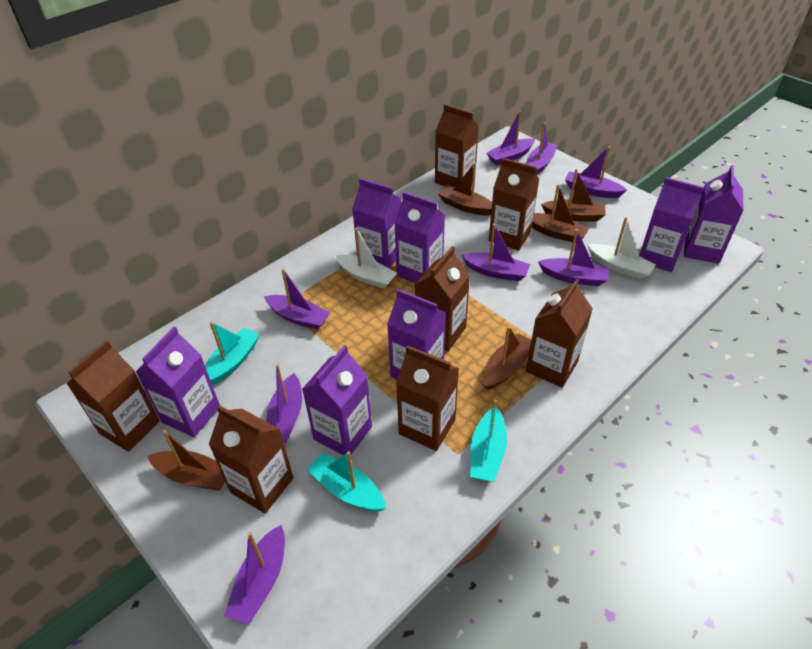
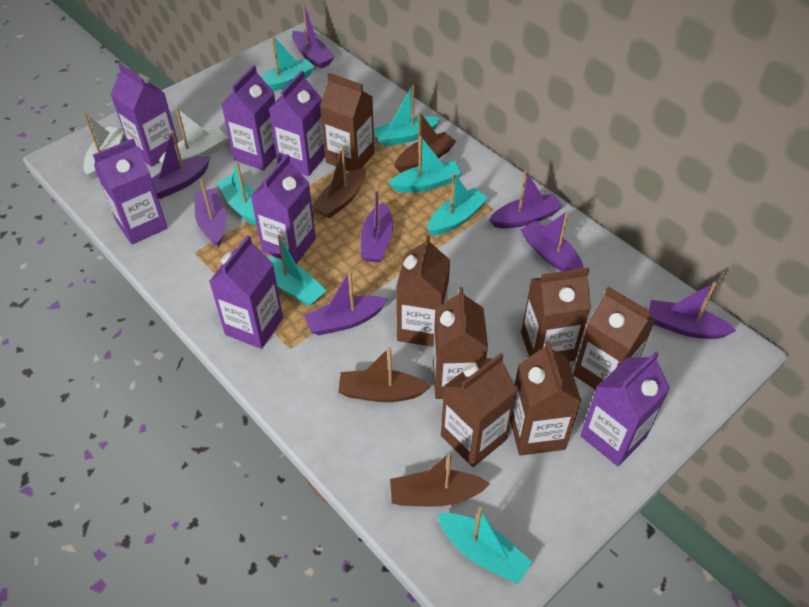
brown boat: [148,430,225,491] [438,163,492,216] [482,326,531,390] [532,184,589,243] [541,169,606,222] = 5 -> [312,146,366,218] [338,347,431,402] [390,453,490,507] [394,112,456,173] = 4
turquoise boat: [205,322,260,385] [307,452,386,512] [470,400,507,482] = 3 -> [217,161,257,226] [260,35,314,91] [267,234,327,306] [374,85,441,146] [389,136,462,193] [427,173,488,236] [437,507,532,584] = 7

